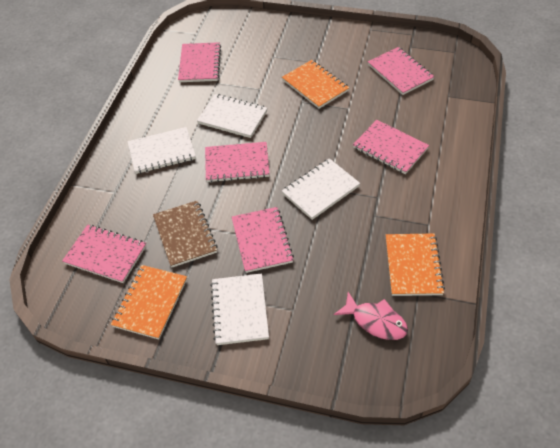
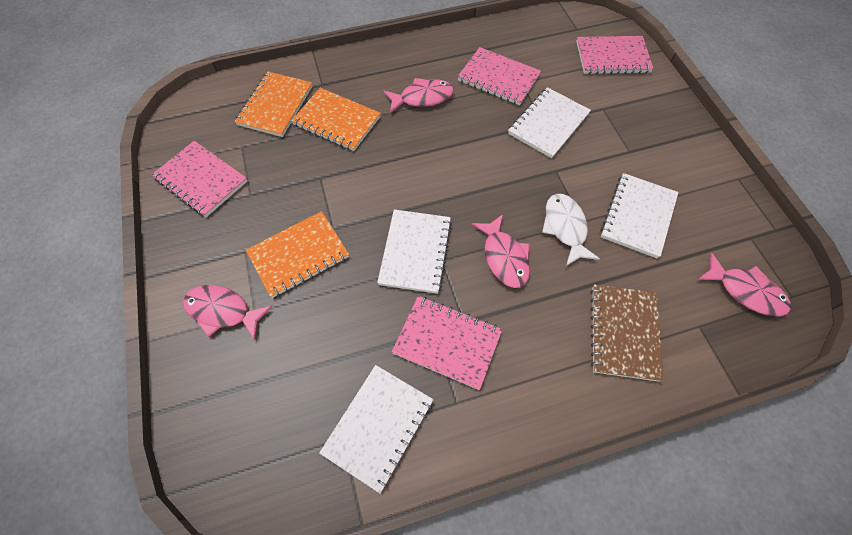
pink fish: [334,292,408,340] = 1 -> [183,285,272,340] [383,78,454,113] [472,214,530,288] [698,253,791,317] = 4
pink notebook: [62,225,146,283] [178,42,221,82] [205,142,269,183] [232,207,294,273] [353,120,429,174] [368,47,435,95] = 6 -> [152,141,247,217] [392,296,503,390] [457,47,541,105] [576,36,654,74] = 4
white fish: none = 0 -> [542,194,600,266] = 1

